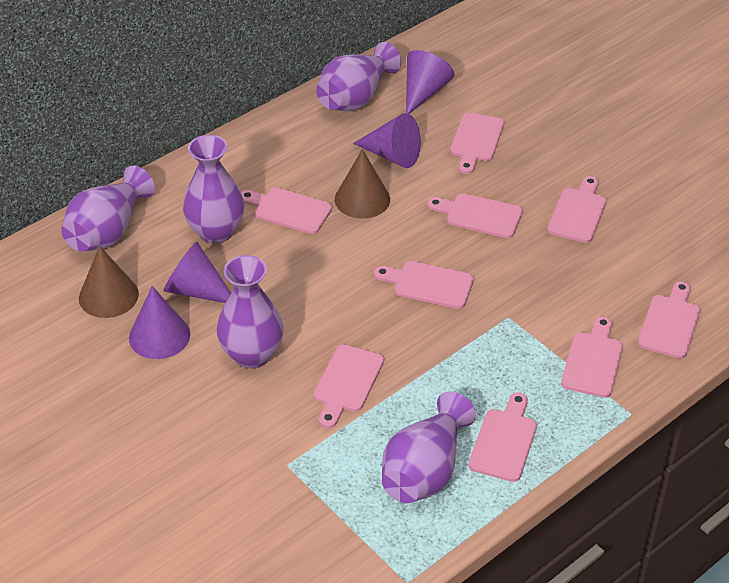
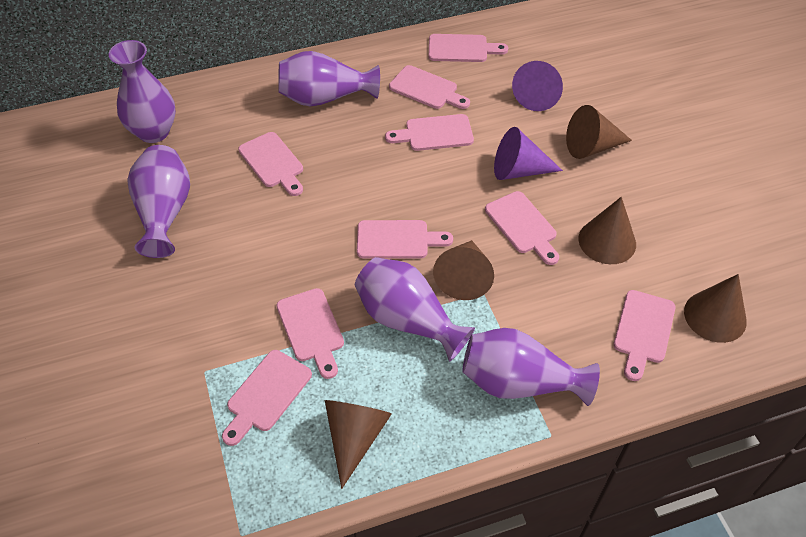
brown cone: [79,246,139,318] [335,149,390,218] = 2 -> [325,400,392,489] [433,240,494,300] [566,105,632,159] [578,197,636,264] [684,274,747,343] = 5
purple cone: [129,286,190,359] [164,242,231,303] [353,113,421,168] [406,50,455,114] = 4 -> [494,127,563,180] [512,61,563,111] = 2

